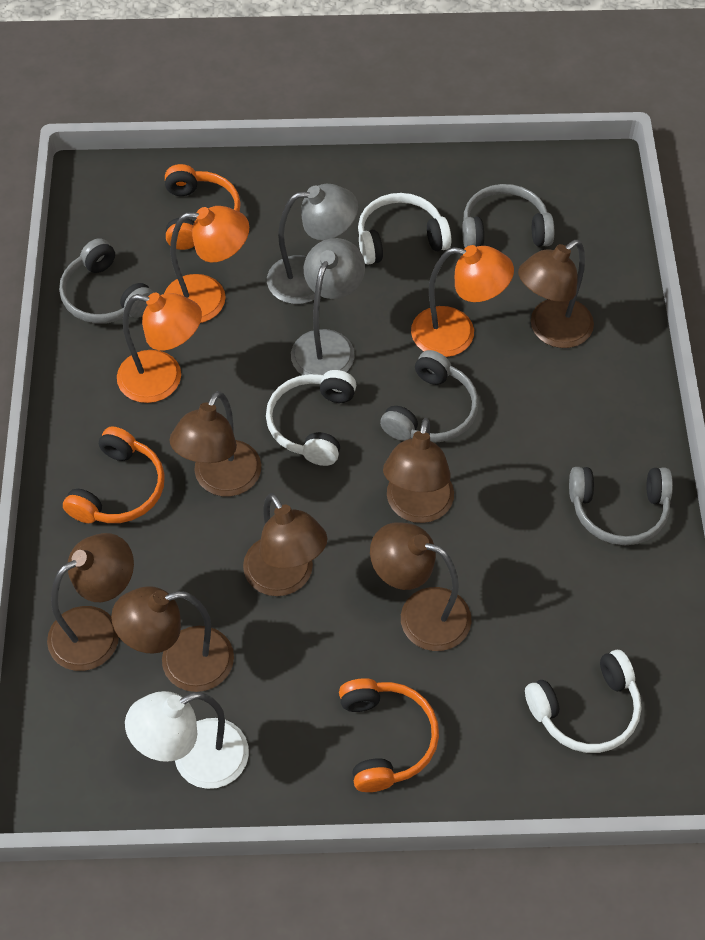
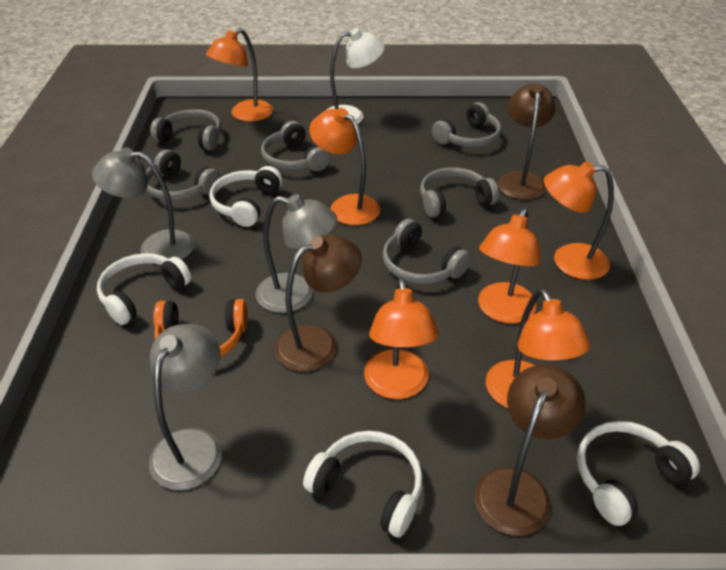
brown lamp: [47,533,134,671] [111,586,234,692] [170,391,261,497] [243,493,328,596] [370,522,472,651] [383,418,454,523] [518,240,594,348] = 7 -> [274,234,362,372] [474,364,586,536] [497,83,555,200] = 3
grey headphones: [59,238,154,324] [380,350,479,443] [462,184,554,248] [569,467,673,545] = 4 -> [146,149,221,201] [150,109,221,151] [261,121,330,172] [383,219,471,284] [420,167,499,218] [432,102,501,147] = 6
grey lamp: [267,184,358,304] [291,238,365,375] = 2 -> [92,148,195,260] [149,324,222,490] [255,195,337,313] = 3
orange headphones: [63,426,165,523] [165,164,241,250] [339,678,439,792] = 3 -> [153,299,248,357] = 1
orange lamp: [117,293,202,403] [164,206,249,323] [411,245,514,357] = 3 -> [206,28,273,122] [309,108,380,225] [364,277,439,399] [478,208,540,323] [486,289,590,408] [544,161,614,280] = 6
white headphones: [266,370,356,466] [358,193,451,265] [525,650,641,753] = 3 -> [97,253,191,325] [209,166,282,227] [303,431,423,537] [577,421,700,526] = 4

